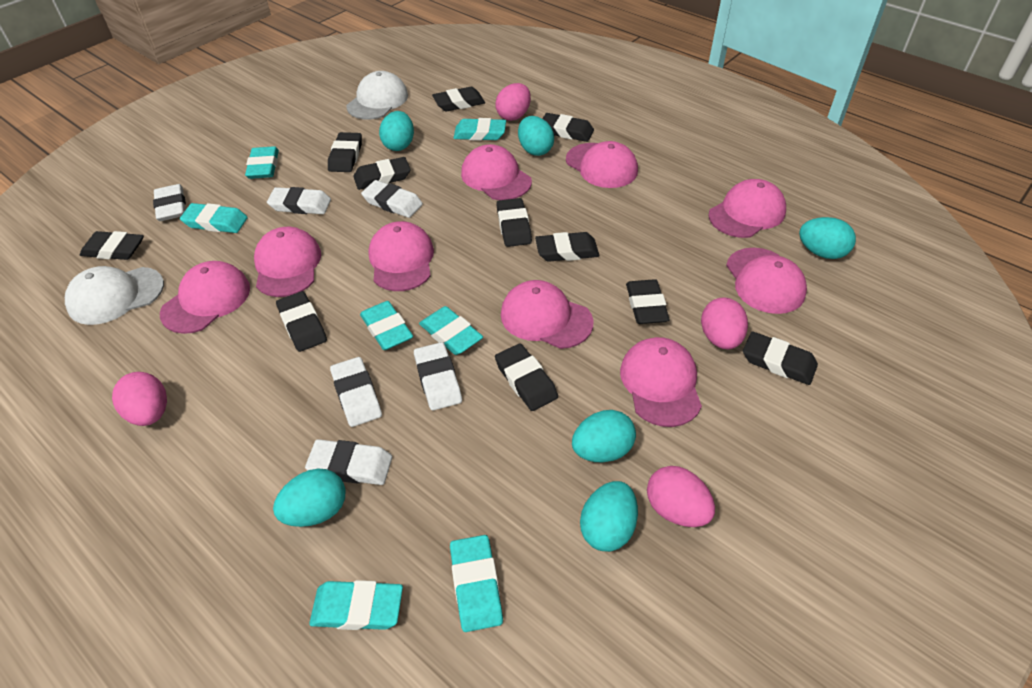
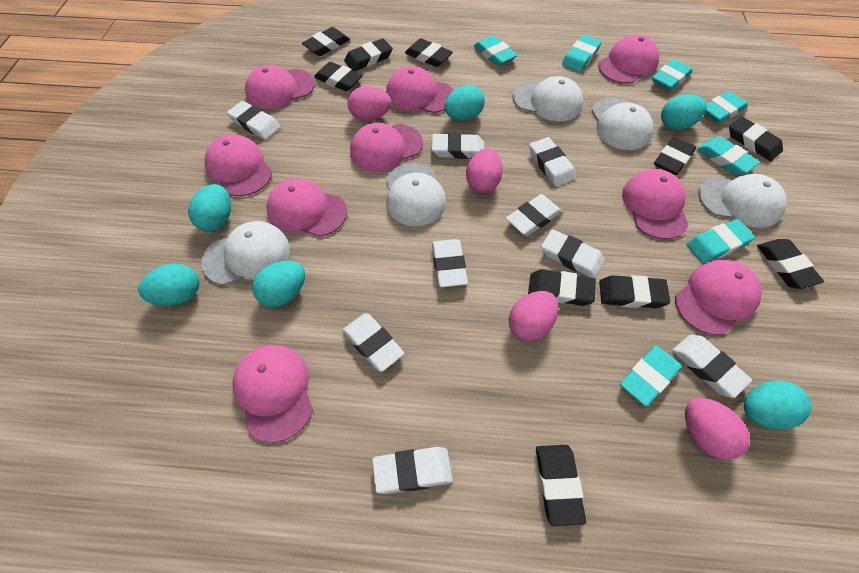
black eraser: [80,231,144,260] [276,291,327,352] [328,132,362,172] [353,157,411,190] [432,87,485,111] [495,343,558,411] [496,198,532,247] [535,232,599,262] [542,113,594,142] [626,279,670,324] [743,331,818,385] = 11 -> [302,27,350,56] [314,62,363,91] [344,39,393,71] [405,38,453,67] [528,269,596,306] [536,445,586,526] [599,275,670,308] [654,137,696,175] [729,116,783,161] [757,239,824,289] = 10
white cap: [65,266,164,325] [347,71,408,119] = 2 -> [201,221,290,285] [386,163,446,226] [512,76,583,121] [592,98,653,150] [698,174,787,228] = 5
white eraser: [153,184,186,221] [267,187,331,214] [305,439,392,485] [330,357,382,427] [361,180,423,218] [414,342,462,411] = 6 -> [227,101,281,140] [342,313,405,372] [372,447,453,494] [432,133,484,159] [432,239,468,287] [506,194,562,236] [529,137,576,186] [541,229,605,279] [672,335,752,398] = 9

